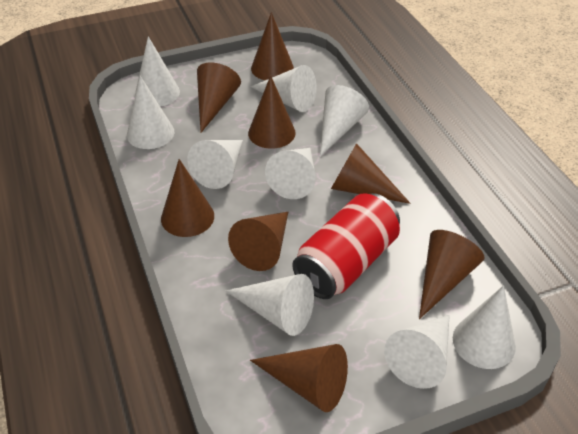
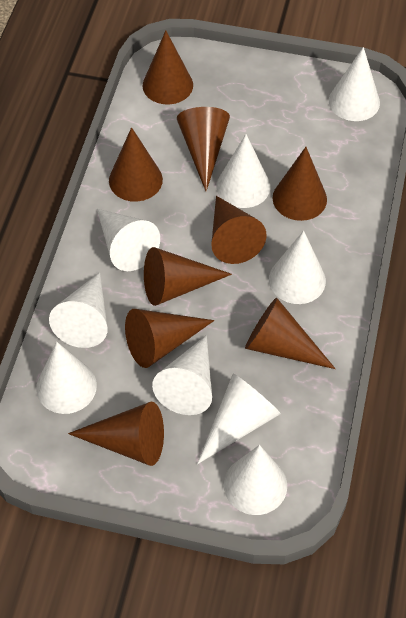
brown cone: [161,159,214,237] [197,62,241,133] [228,212,288,271] [248,75,296,149] [250,344,348,412] [251,12,294,80] [331,143,411,204] [419,230,485,319] = 8 -> [68,402,164,466] [109,127,163,202] [125,309,214,368] [142,30,193,104] [144,247,232,306] [177,107,230,191] [211,196,267,264] [245,298,336,369] [273,147,327,221] = 9
red can: [293,193,400,299] = 1 -> none = 0

